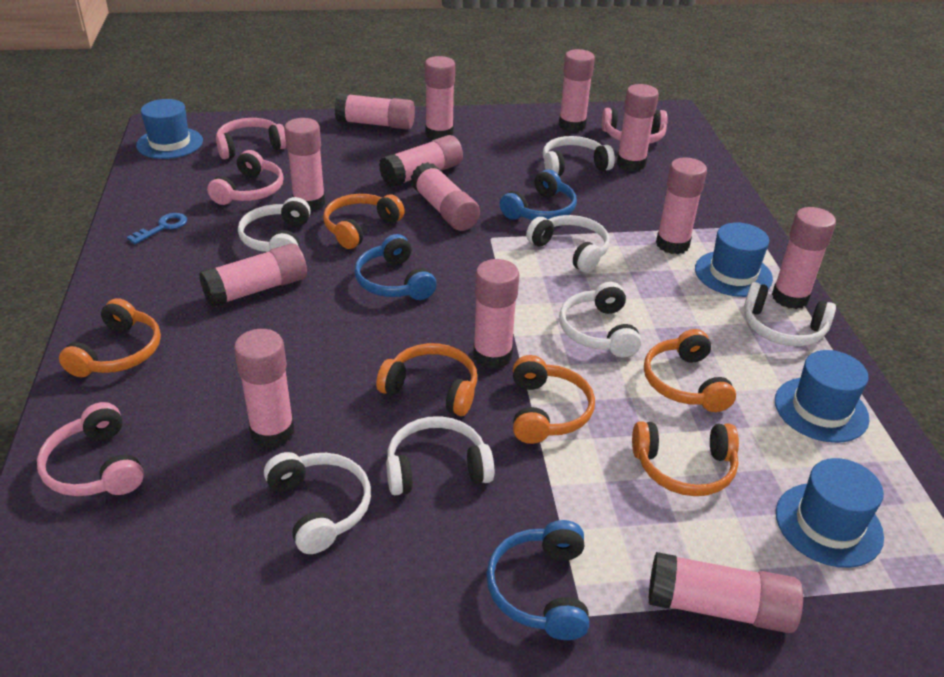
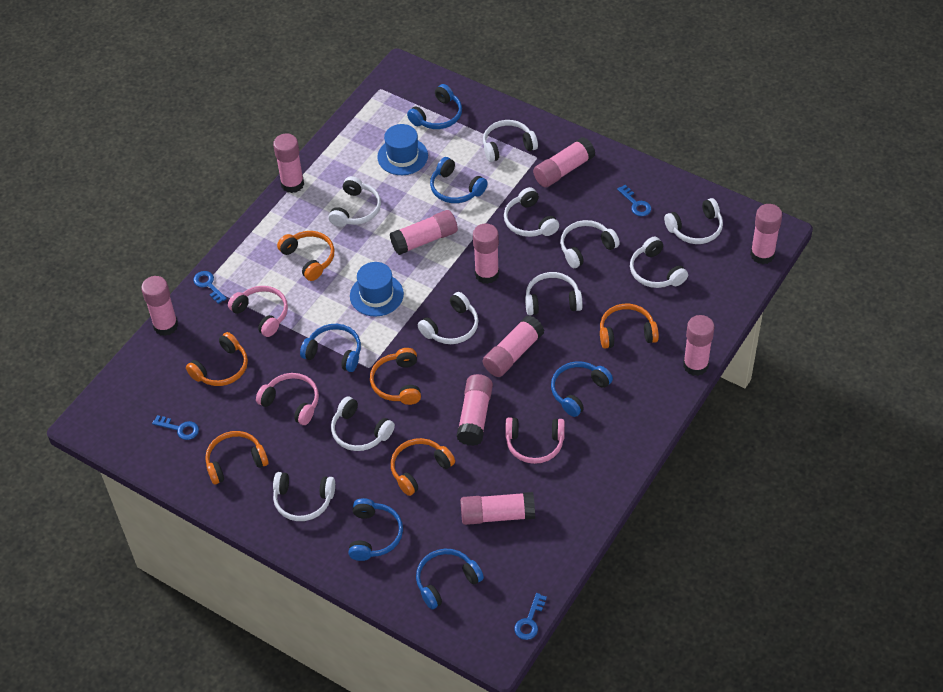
blue hat: [136,99,203,159] [695,222,773,297] [775,350,869,443] [776,458,884,568] = 4 -> [350,262,404,317] [377,124,428,175] = 2
blue headphones: [354,234,437,300] [486,520,589,640] [500,169,577,220] = 3 -> [300,324,361,372] [348,498,403,561] [407,84,462,129] [416,549,484,609] [430,157,488,203] [551,361,613,417] = 6
blue key: [127,213,187,244] = 1 -> [152,415,199,440] [193,271,227,304] [514,593,547,640] [617,185,651,216] = 4
pink glue stick: [199,243,307,307] [234,329,295,448] [284,118,325,212] [335,93,415,130] [379,135,463,187] [411,162,480,231] [425,56,455,140] [473,259,519,369] [559,49,595,132] [617,84,659,171] [648,552,803,633] [656,158,707,254] [772,207,836,309] = 13 -> [141,276,178,336] [273,134,304,193] [390,210,458,255] [457,374,493,446] [460,492,535,525] [473,223,499,284] [483,316,544,377] [533,137,595,187] [683,315,715,376] [750,204,782,264] = 10
pink headphones: [37,402,144,496] [207,150,284,205] [216,118,286,159] [602,108,668,144] = 4 -> [228,286,288,337] [256,373,319,425] [505,417,565,464] = 3
white headphones: [238,197,311,252] [264,452,371,554] [386,416,494,495] [526,215,610,273] [543,136,615,176] [559,282,642,357] [744,282,836,346] = 7 -> [273,472,335,521] [329,176,381,227] [331,396,395,451] [418,292,478,344] [483,120,538,162] [504,187,559,237] [525,272,583,315] [560,220,620,268] [630,237,688,288] [664,198,723,244] = 10

